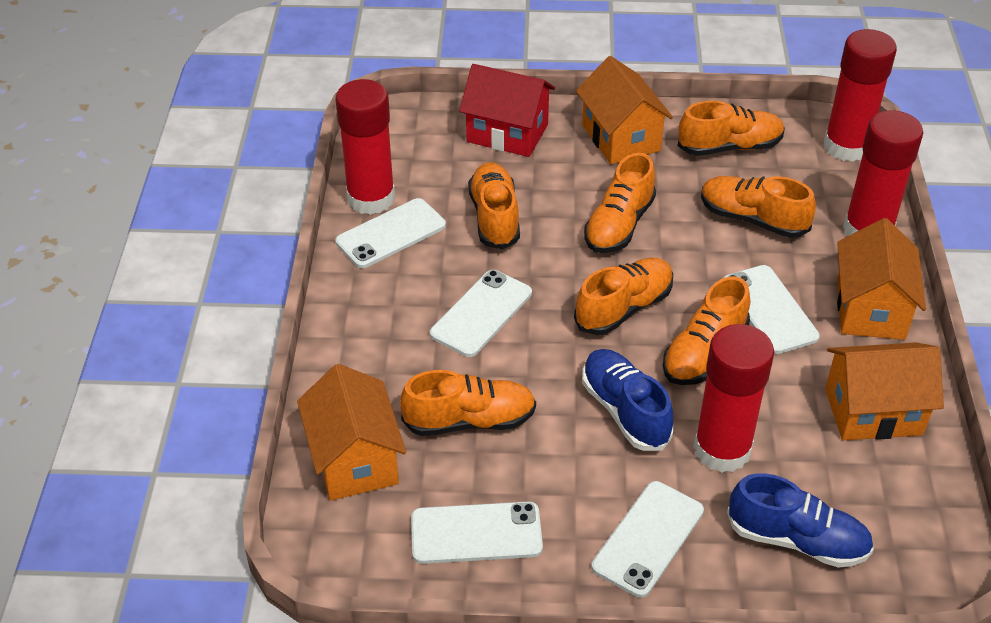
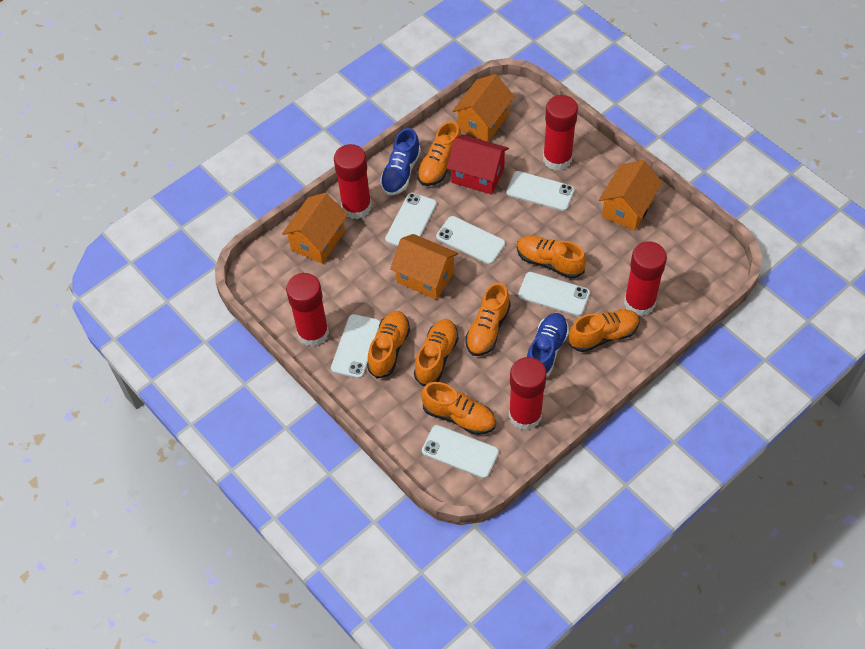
red glue stick: [336,79,395,215] [694,324,774,473] [824,29,897,162] [843,110,923,236] = 4 -> [286,273,329,347] [334,144,372,219] [509,357,547,430] [543,95,578,171] [624,241,667,316] = 5
white phone: [335,198,446,268] [411,502,543,564] [430,270,532,357] [591,481,704,598] [724,265,820,354] = 5 -> [331,314,380,378] [385,193,437,246] [422,425,499,478] [436,216,505,264] [506,171,574,211] [518,272,590,316] = 6

